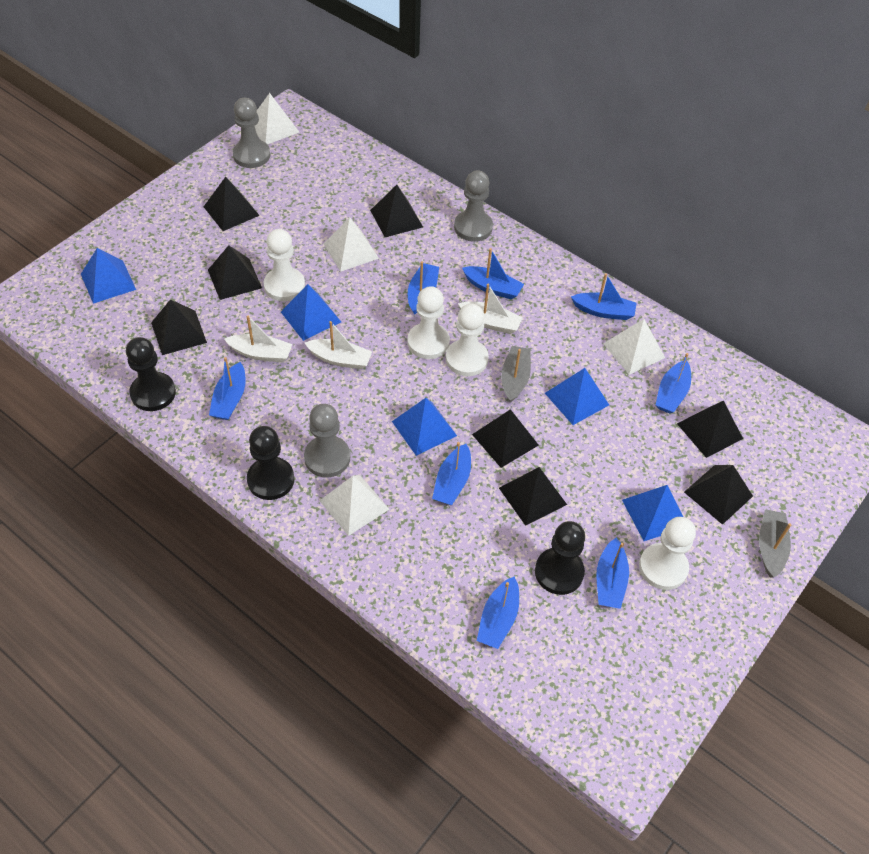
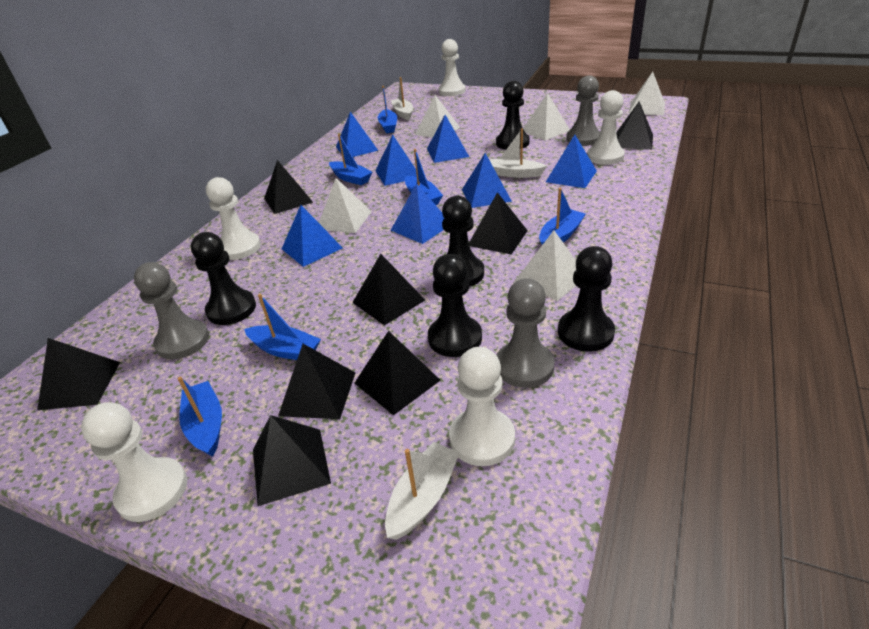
black pawn: [126,337,176,411] [247,426,294,500] [535,521,585,595] = 3 -> [191,232,256,325] [428,254,482,357] [442,196,484,287] [496,81,530,150] [558,246,615,352] = 5
blue boat: [209,357,246,420] [408,261,439,315] [432,442,471,505] [462,248,524,300] [477,576,519,649] [571,273,636,320] [596,538,629,609] [656,353,691,414] = 8 -> [178,377,222,457] [244,294,321,360] [329,133,372,185] [378,86,397,133] [405,149,443,205] [539,188,586,245] = 6
blue pyramid: [81,248,136,304] [281,284,341,341] [392,398,457,456] [545,368,609,425] [622,485,683,541] = 5 -> [282,205,343,267] [336,112,378,157] [375,135,417,186] [391,183,444,244] [427,115,469,163] [462,153,512,208] [546,134,597,188] = 7
grey boat: [501,346,531,403] [759,509,791,578] = 2 -> none = 0
white pawn: [264,229,305,301] [407,286,450,359] [446,304,489,376] [639,517,696,590] = 4 -> [81,402,187,522] [206,177,261,260] [439,39,466,96] [449,347,515,466] [587,90,625,165] = 5
white pyramid: [255,93,299,144] [319,475,389,536] [323,217,379,272] [603,319,665,375] = 4 -> [319,178,372,233] [415,95,460,138] [515,230,576,301] [523,93,570,141] [629,72,665,115] = 5

